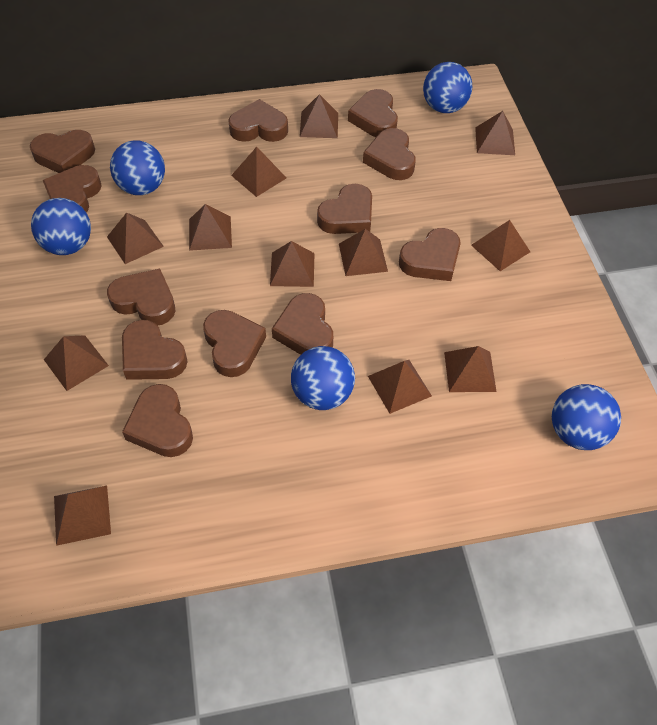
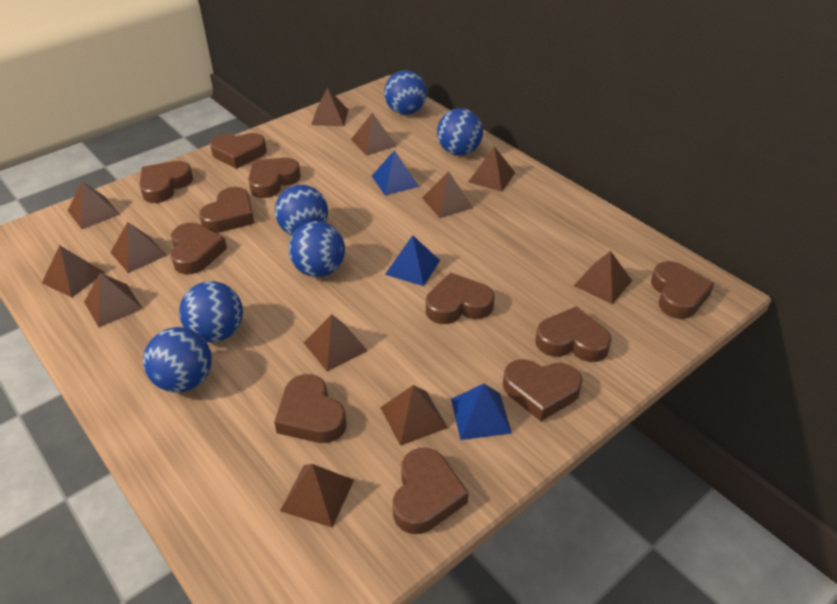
blue ball: [31,198,91,255] [110,140,165,195] [291,346,355,410] [423,62,472,113] [552,384,621,450] = 5 -> [143,327,212,392] [179,281,243,342] [275,185,328,236] [289,221,345,277] [384,70,427,115] [437,108,483,155] = 6
blue pyramid: none = 0 -> [372,150,419,195] [385,235,440,286] [451,384,512,440] = 3
brown heart: [30,130,95,173] [43,165,102,213] [107,268,175,325] [122,320,188,380] [122,384,193,457] [203,310,266,377] [228,99,288,142] [272,293,333,355] [317,184,372,234] [348,89,398,137] [363,128,416,180] [399,228,461,281] = 12 -> [139,161,193,203] [171,223,227,274] [199,187,255,233] [210,133,267,169] [248,158,301,198] [274,374,346,443] [393,448,469,534] [426,272,495,324] [503,359,583,421] [535,306,612,362] [651,261,714,319] = 11

